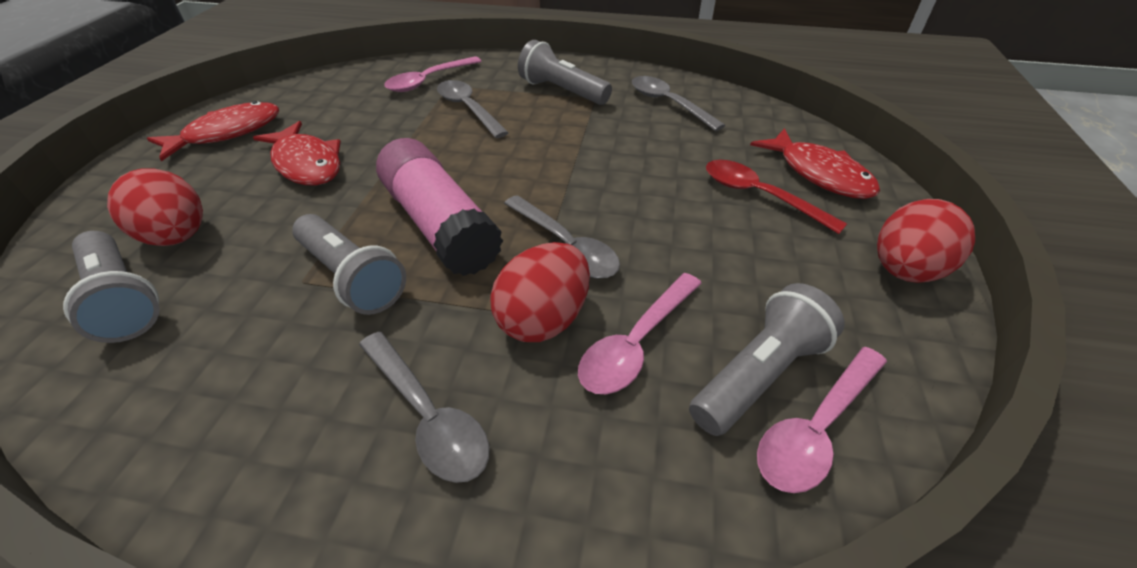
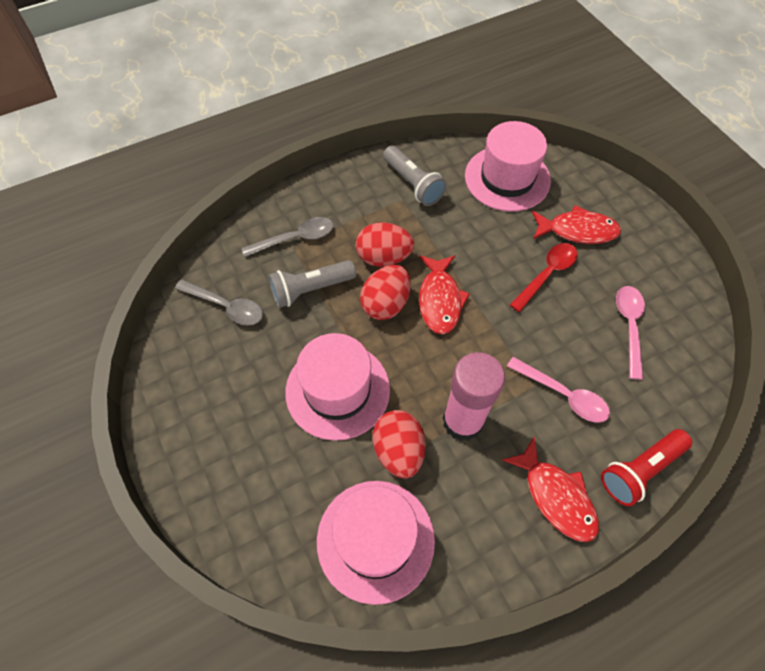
grey flashlight: [63,231,159,343] [292,214,406,315] [518,40,612,105] [689,283,844,436] = 4 -> [268,260,356,308] [383,146,447,206] = 2
grey spoon: [359,332,490,483] [437,80,509,138] [504,195,620,278] [632,76,725,131] = 4 -> [175,279,263,325] [241,217,334,257] = 2
pink hat: none = 0 -> [285,333,390,441] [317,481,435,605] [465,121,551,212] = 3
pink spoon: [384,57,482,92] [578,273,702,394] [757,347,887,493] = 3 -> [507,357,610,422] [616,286,645,380] = 2
red flashlight: none = 0 -> [601,429,692,506] = 1

